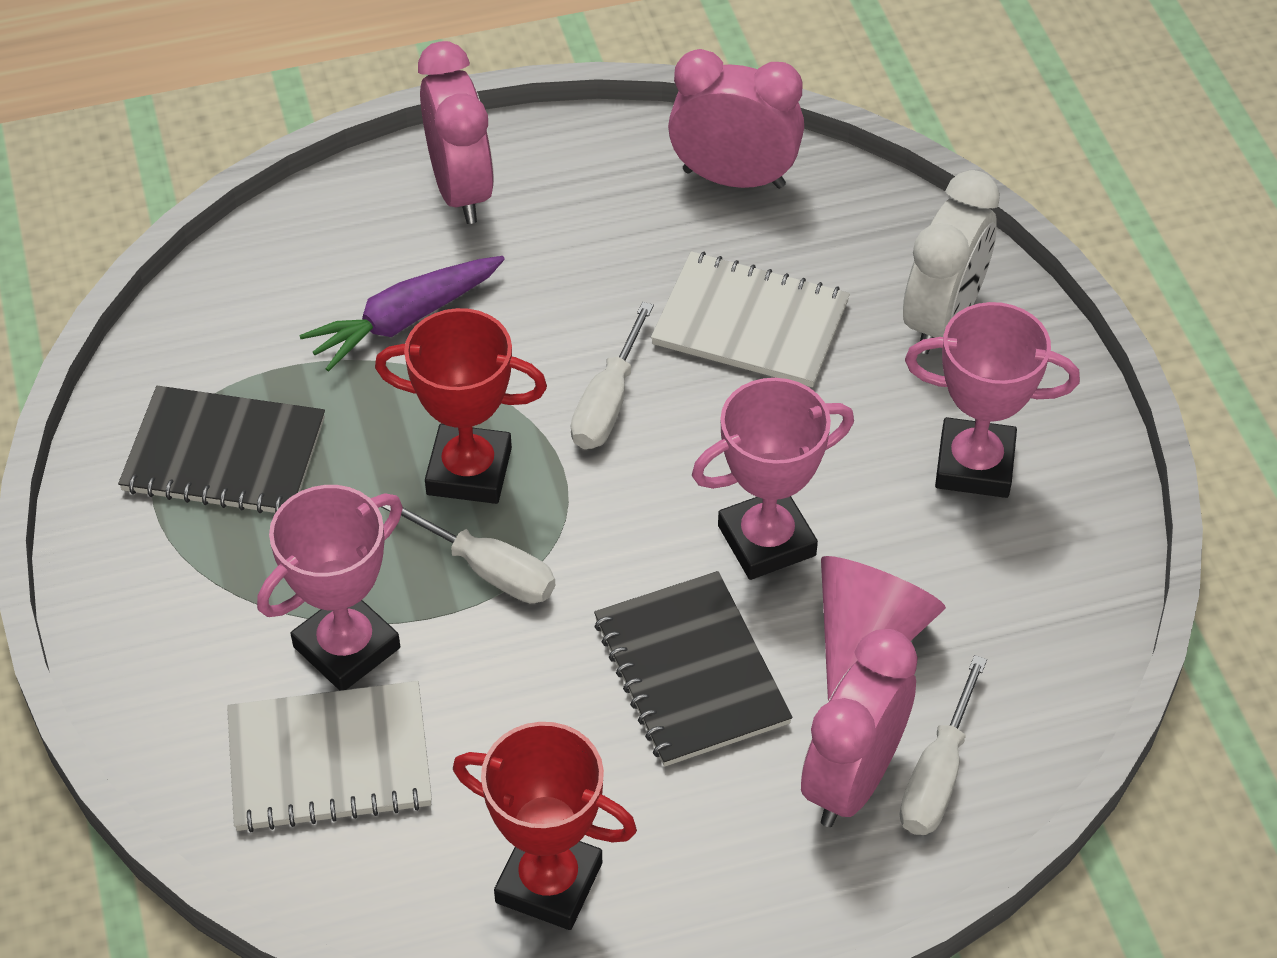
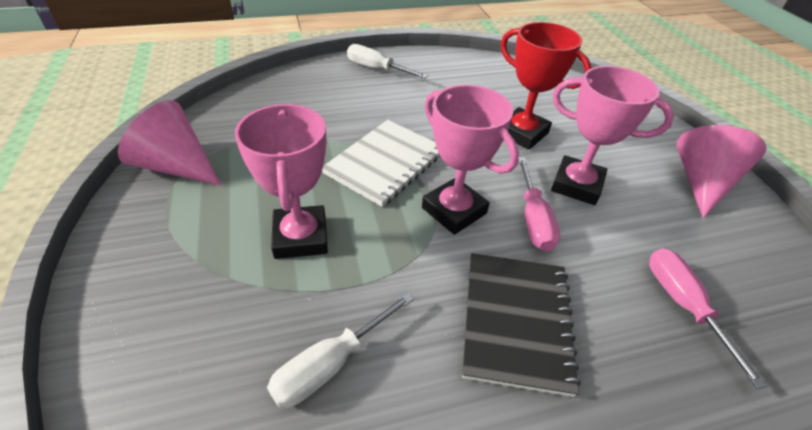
black notebook: [118,386,325,513] [594,571,793,767] = 2 -> [462,253,581,397] = 1
pink clock: [418,41,494,224] [668,49,804,189] [801,629,918,827] = 3 -> none = 0
pink cone: [821,556,946,701] = 1 -> [118,100,221,186] [676,125,766,218] = 2
pink screwdriver: none = 0 -> [518,157,560,252] [649,248,767,389] = 2
purple carrot: [300,256,505,372] = 1 -> none = 0
red trophy: [375,308,547,504] [453,722,637,930] = 2 -> [500,22,592,150] = 1
white clock: [903,170,1000,354] = 1 -> none = 0
white notebook: [227,681,432,832] [651,251,850,387] = 2 -> [322,120,440,207] = 1
white screwdriver: [382,505,555,603] [571,302,654,449] [900,655,987,835] = 3 -> [267,292,414,408] [347,44,428,79] = 2

